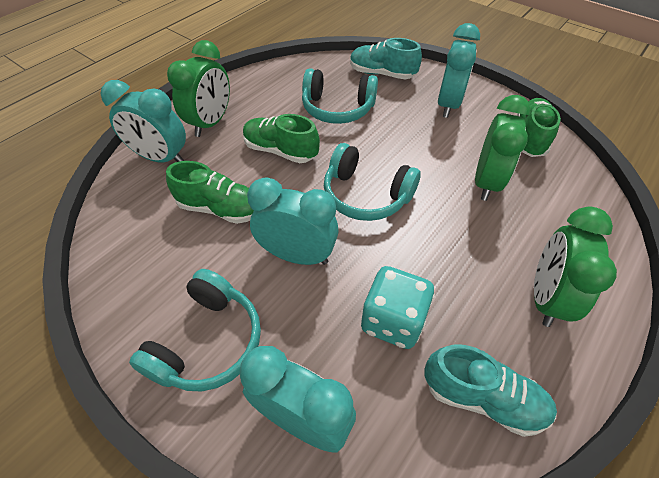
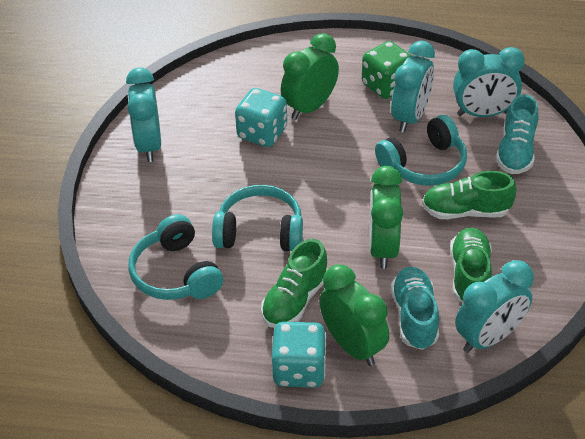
green dice: none = 0 -> [362,41,411,99] = 1
turquoise dice: [361,266,435,349] = 1 -> [235,88,287,147] [272,322,326,388] = 2

